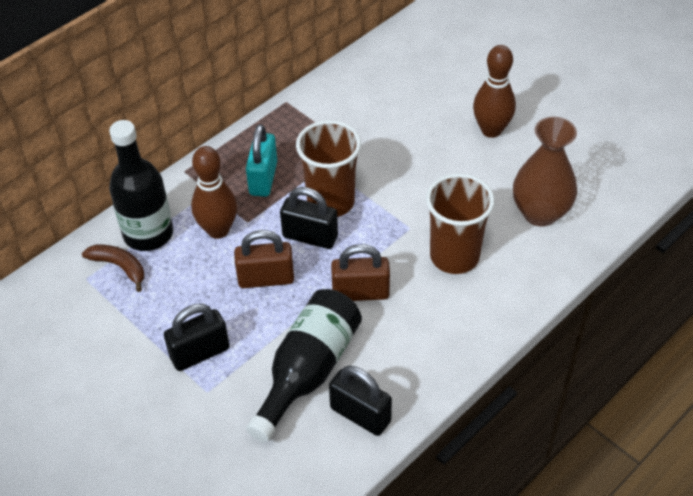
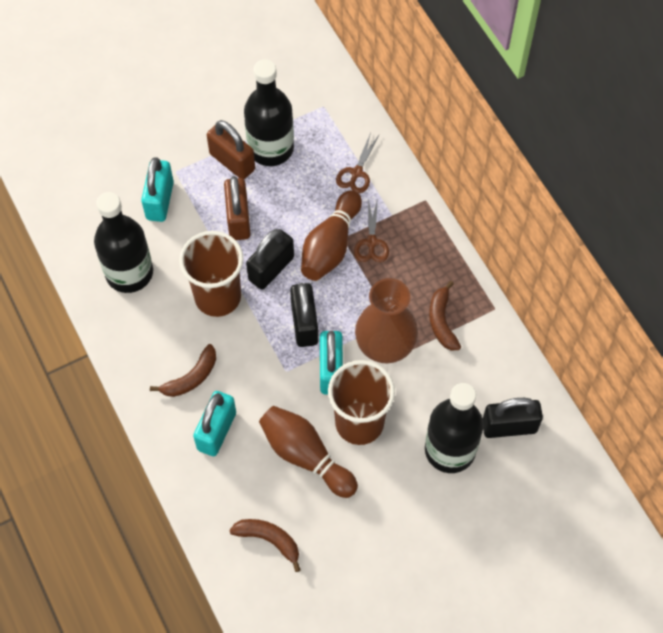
black bottle: [109,120,173,251] [246,289,362,442] = 2 -> [94,192,153,293] [244,59,294,166] [425,383,484,473] = 3
brown banana: [82,245,144,292] = 1 -> [150,344,216,397] [229,519,300,572] [429,281,461,350] = 3
brown scissors: none = 0 -> [336,133,379,193] [354,198,389,262] = 2
turquoise padlock: [246,124,277,197] = 1 -> [141,157,174,222] [193,391,236,456] [320,331,343,394] = 3

